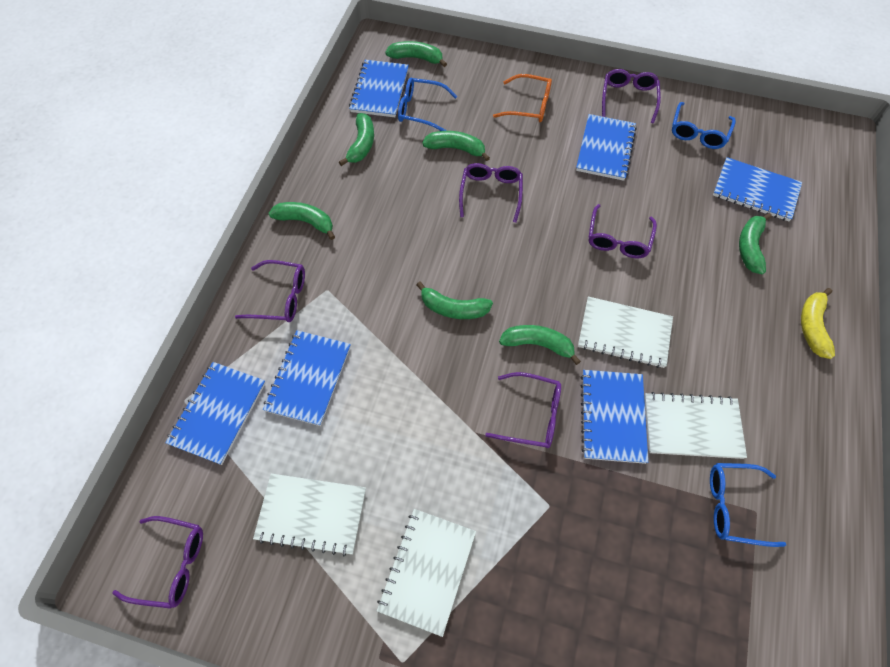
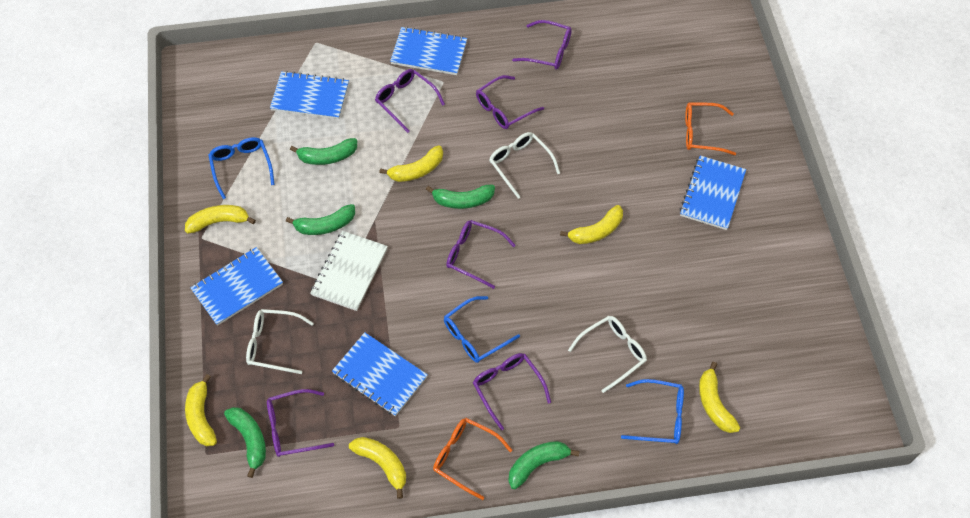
blue notebook: [165,362,266,465] [263,330,351,426] [349,60,409,117] [576,114,637,181] [580,370,648,464] [713,157,802,221] = 6 -> [190,247,283,326] [270,71,349,119] [332,332,428,416] [390,27,467,75] [680,156,746,230] = 5
green banana: [268,202,335,240] [339,113,374,166] [385,41,447,67] [416,281,493,319] [422,131,490,161] [499,325,581,365] [739,213,772,274] = 7 -> [224,407,266,478] [286,204,355,235] [290,138,357,165] [426,185,495,209] [508,441,579,489] = 5
orange glasses: [493,74,552,122] = 1 -> [433,418,512,500] [685,103,736,155] = 2
white glasses: none = 0 -> [246,309,314,374] [489,132,560,199] [568,316,647,393] = 3
white notebook: [253,474,366,557] [377,509,476,637] [578,296,673,368] [644,392,747,459] = 4 -> [310,231,388,311] = 1
yellow banana: [801,288,835,359] = 1 -> [185,205,256,234] [185,374,217,446] [349,437,406,499] [379,145,443,182] [560,205,623,244] [699,362,740,433] = 6

